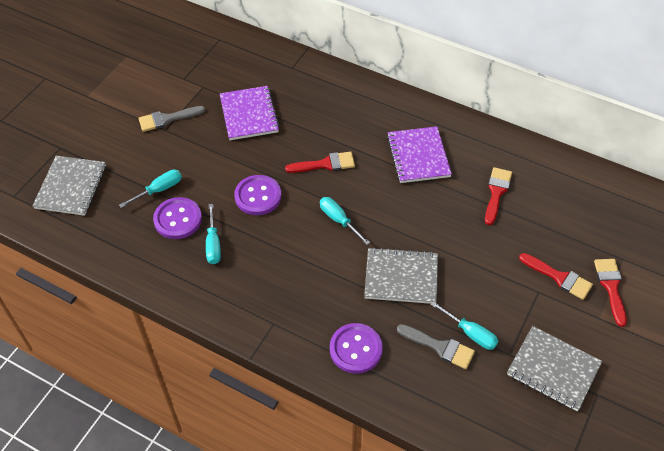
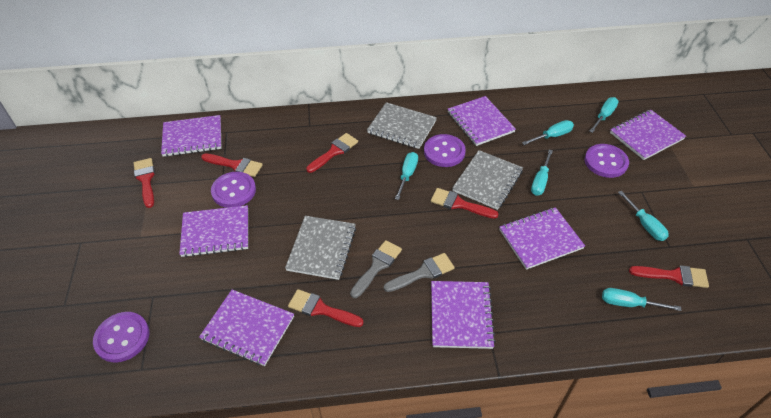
purple button: [153,197,202,239] [234,175,281,215] [330,323,383,374] = 3 -> [93,312,149,362] [211,172,256,208] [424,134,466,167] [585,144,629,178] = 4
purple notebook: [220,86,280,140] [387,126,452,183] = 2 -> [161,115,221,157] [179,205,248,257] [199,290,294,366] [431,281,496,349] [448,96,516,146] [499,207,585,270] [610,110,686,160] = 7
red brush: [285,152,355,173] [485,167,512,225] [519,253,593,300] [594,259,627,327] = 4 -> [134,158,155,208] [201,154,263,177] [288,289,363,327] [306,133,358,173] [431,188,499,219] [629,266,709,288] = 6
turquoise screwdriver: [119,170,182,208] [206,204,221,264] [320,197,370,245] [431,301,498,350] = 4 -> [395,152,418,200] [522,120,574,145] [531,150,553,196] [589,97,619,133] [602,288,681,311] [618,191,669,241] = 6

